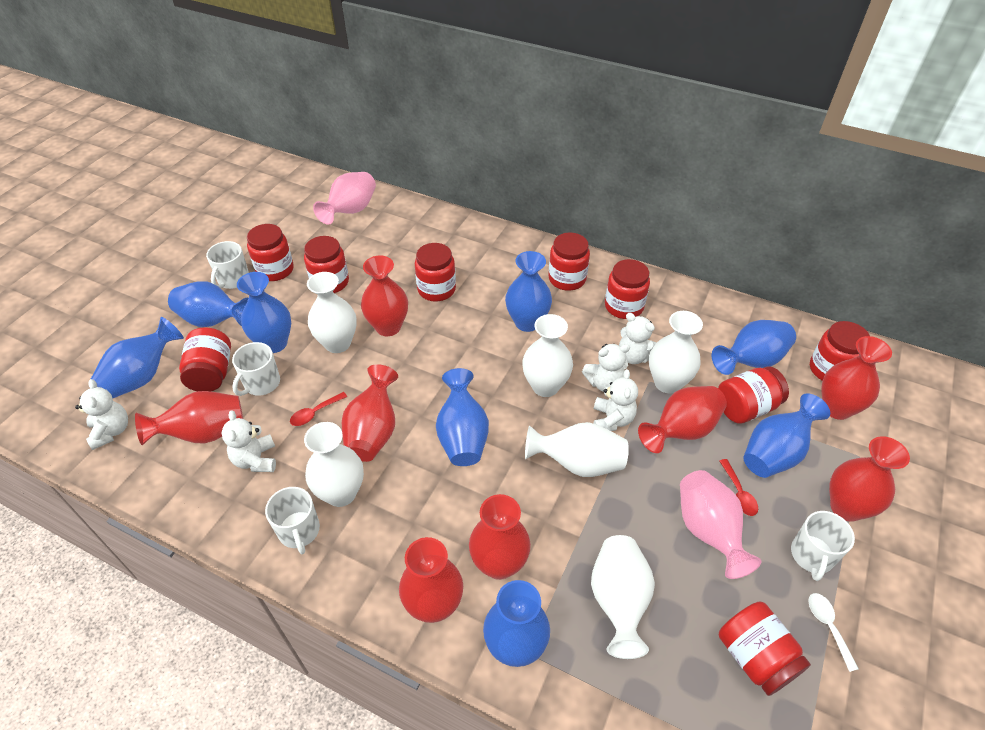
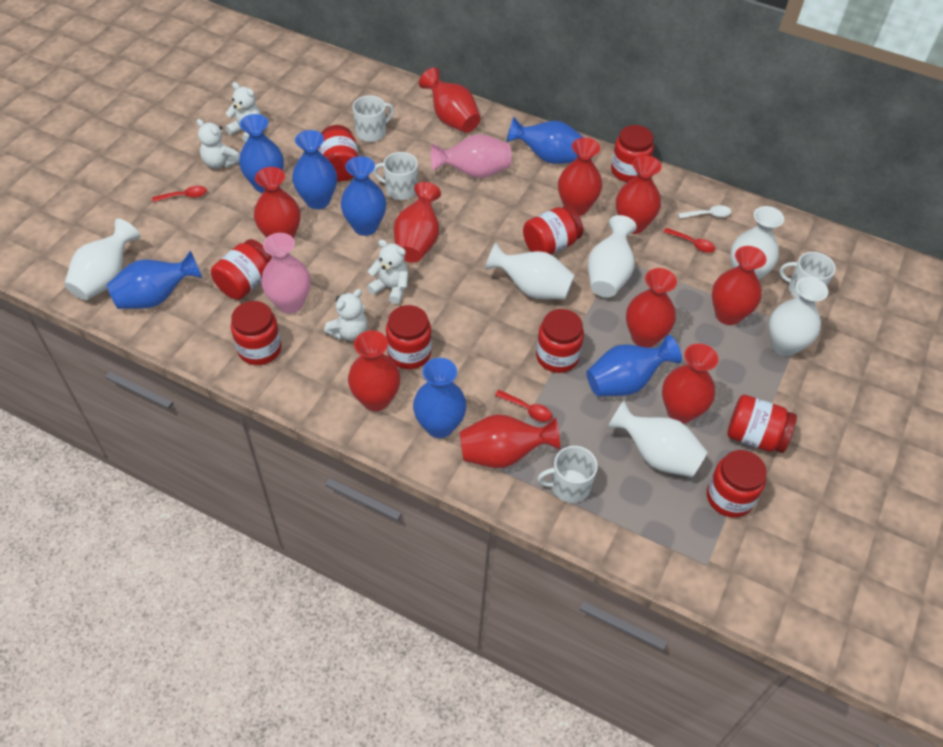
blue vase: [91,317,184,398] [168,281,249,327] [237,272,291,353] [436,368,489,466] [483,580,550,667] [505,251,552,332] [712,320,796,375] [743,393,830,478] = 8 -> [107,251,202,309] [239,114,284,193] [292,130,337,209] [341,156,386,236] [413,358,467,438] [507,117,584,164] [586,335,682,396] = 7
red spoon: [290,392,347,426] [720,459,758,516] = 2 -> [152,186,207,202] [495,390,552,422] [663,228,715,253] = 3
red vase: [135,391,243,445] [342,364,398,462] [361,256,408,336] [399,537,463,623] [469,494,531,580] [638,386,727,453] [821,336,892,420] [829,436,910,522] = 8 -> [254,167,301,239] [348,331,400,411] [394,182,441,263] [419,67,481,133] [460,414,560,468] [558,138,602,216] [616,155,662,234] [626,268,677,348] [662,344,718,423] [712,246,767,325] = 10
white teddy bear: [75,379,128,450] [222,410,276,472] [582,344,630,392] [594,369,638,431] [619,313,656,364] = 5 -> [197,119,240,169] [225,82,261,142] [324,289,368,341] [367,239,408,304] = 4

